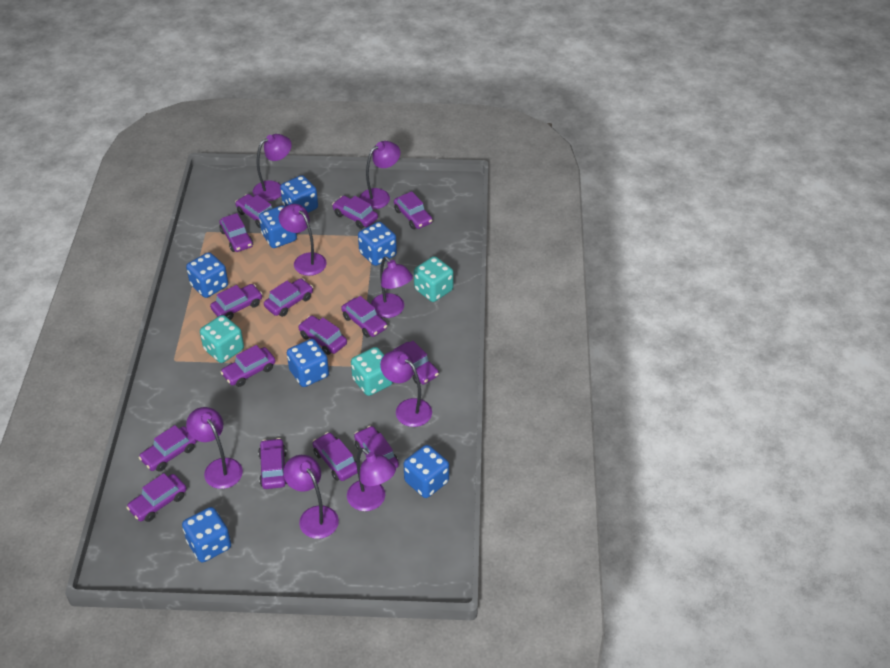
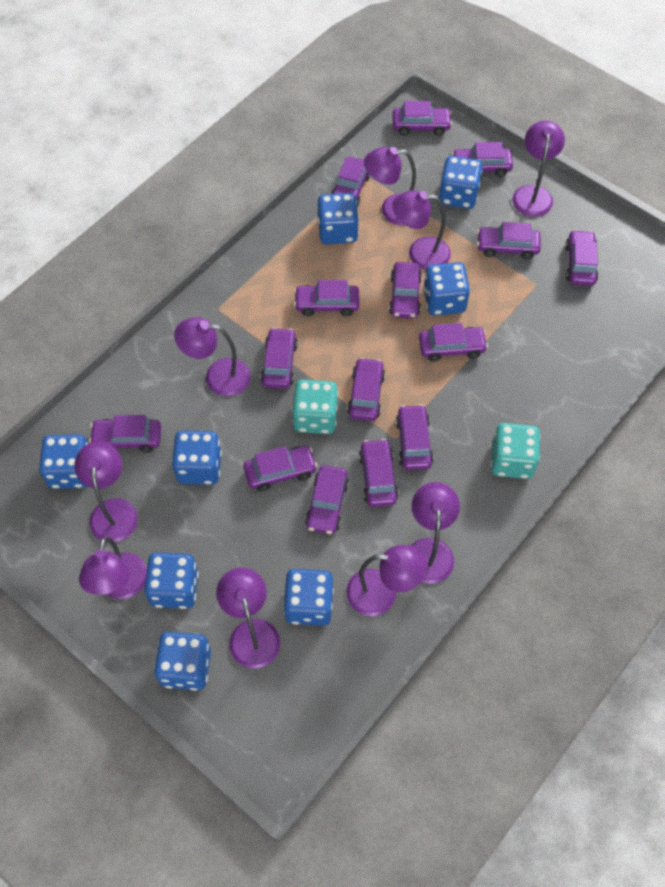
blue dice: [182,507,231,562] [186,252,228,298] [259,205,297,248] [280,175,318,213] [287,339,329,387] [358,222,397,266] [404,445,449,498] = 7 -> [39,434,88,489] [144,552,199,609] [154,632,211,691] [172,431,222,485] [283,569,334,626] [317,193,359,244] [423,262,470,316] [439,156,483,209] = 8
purple lamp: [186,407,243,489] [253,134,292,201] [279,204,327,276] [284,455,339,539] [347,448,396,511] [359,141,400,209] [371,257,413,318] [380,350,432,427] = 8 -> [75,442,138,543] [79,537,147,599] [174,317,250,396] [216,568,280,669] [346,545,427,616] [364,147,416,226] [392,190,451,270] [411,482,460,584] [512,121,565,217] = 9
turquoise dice: [200,315,244,363] [351,347,393,396] [414,256,453,302] = 3 -> [292,380,338,434] [491,423,541,479] = 2

